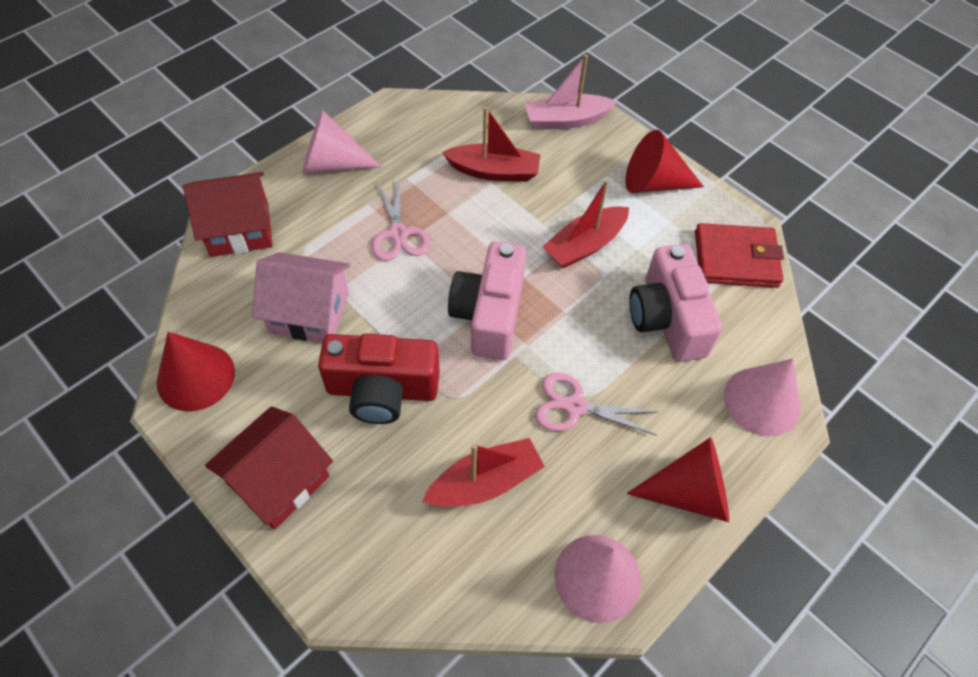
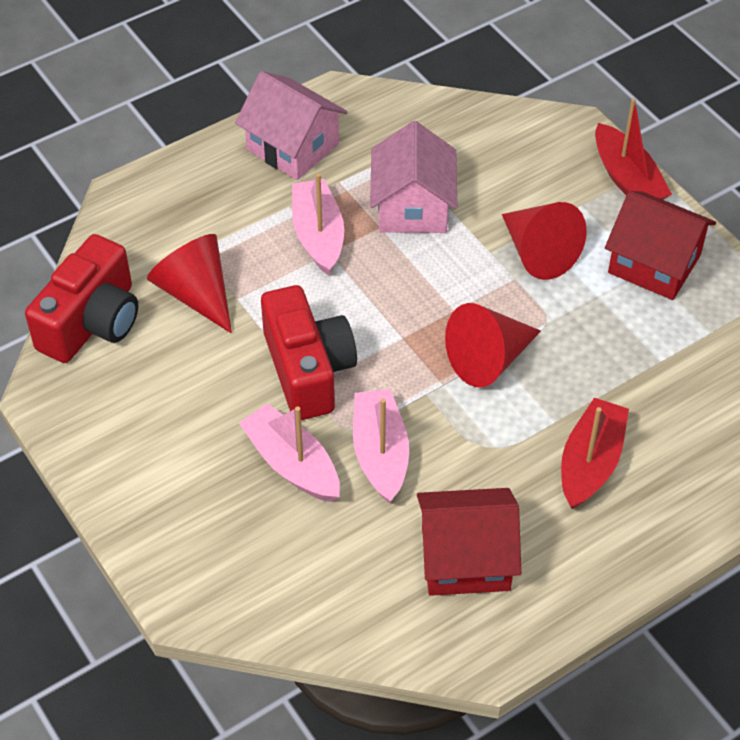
pink boat: [524,54,617,130] = 1 -> [239,404,340,502] [292,173,344,275] [353,389,409,503] = 3
pink camera: [448,241,526,360] [629,244,723,362] = 2 -> none = 0
pink cone: [302,110,382,173] [554,535,641,623] [724,359,801,436] = 3 -> none = 0
pink house: [252,252,350,342] = 1 -> [235,71,347,180] [370,121,457,233] = 2
pink scissors: [372,179,430,261] [535,373,658,435] = 2 -> none = 0
red boat: [422,438,545,507] [442,106,541,182] [542,179,629,268] = 3 -> [561,398,629,509] [595,98,672,200] = 2
red camera: [318,334,440,424] = 1 -> [25,234,138,363] [261,285,357,420] = 2
red wallet: [695,223,784,288] = 1 -> none = 0

